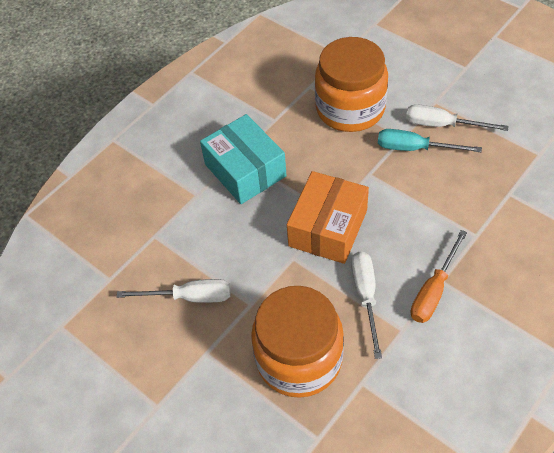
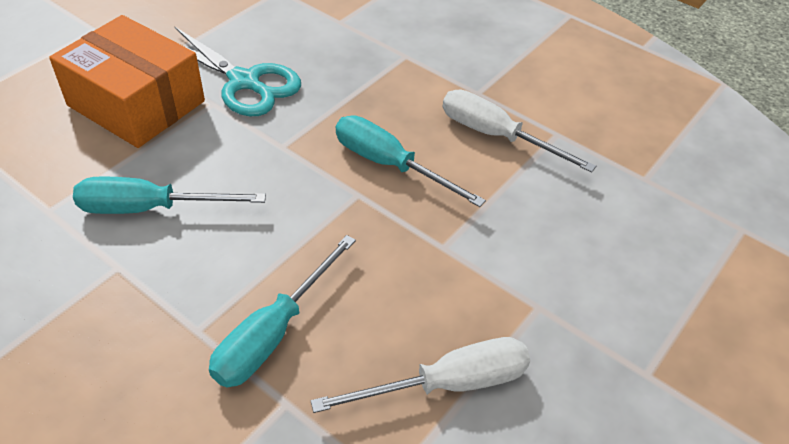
orange jar: [251,286,344,398] [315,37,388,132] = 2 -> none = 0
orange screwdriver: [411,230,467,323] = 1 -> none = 0
turquoise box: [200,114,287,204] = 1 -> none = 0
turquoise scissors: none = 0 -> [174,26,301,116] = 1
turquoise screwdriver: [378,129,482,152] = 1 -> [73,176,266,214] [209,235,356,388] [336,115,486,207] = 3
white screwdriver: [117,279,231,303] [351,251,382,359] [406,104,509,131] = 3 -> [311,337,530,413] [443,89,596,173] = 2

